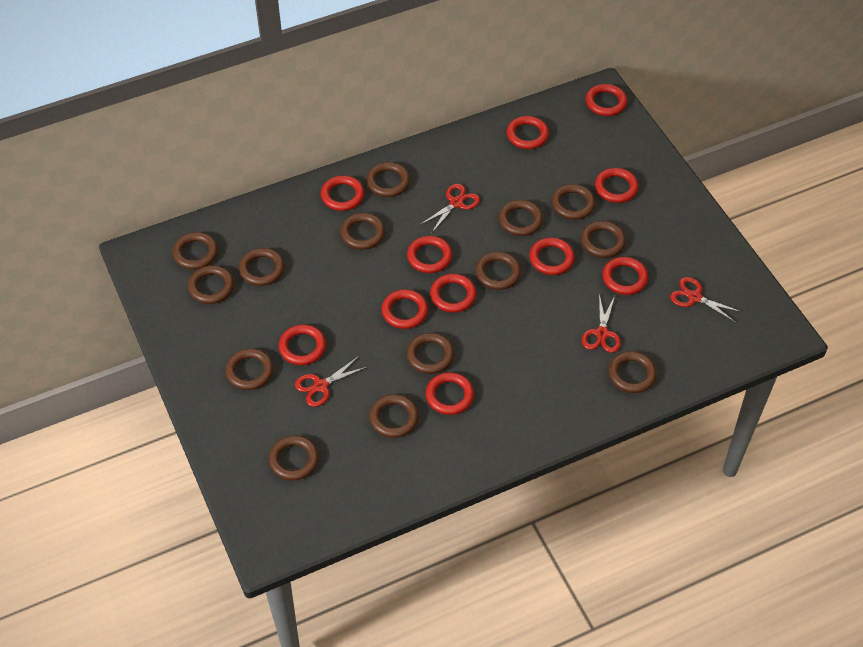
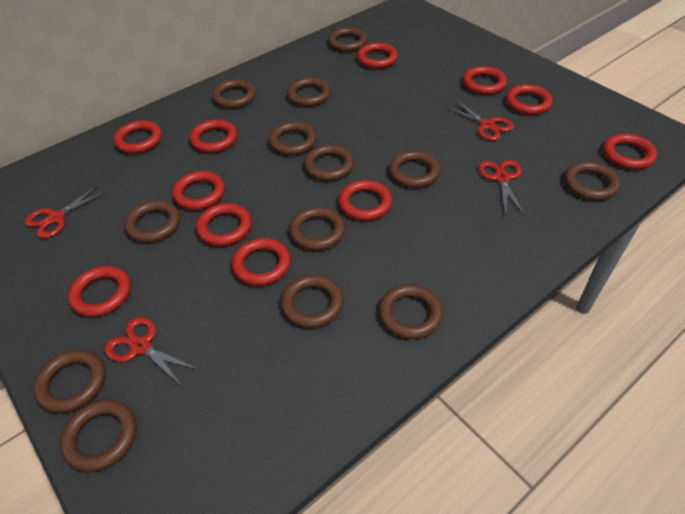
brown ring: [173,232,218,270] [188,265,234,304] [225,348,274,390] [239,248,284,286] [269,435,319,481] [340,213,385,250] [367,162,410,197] [369,394,419,438] [406,333,454,374] [475,252,521,290] [499,200,543,236] [551,184,596,220] [581,221,626,258] [608,351,657,393] = 14 -> [33,349,105,413] [60,399,136,472] [124,200,180,243] [212,79,256,108] [269,122,317,155] [281,275,343,328] [287,77,331,107] [289,207,345,251] [304,145,354,181] [328,27,367,52] [379,284,443,339] [389,151,440,188] [564,161,620,200] = 13

